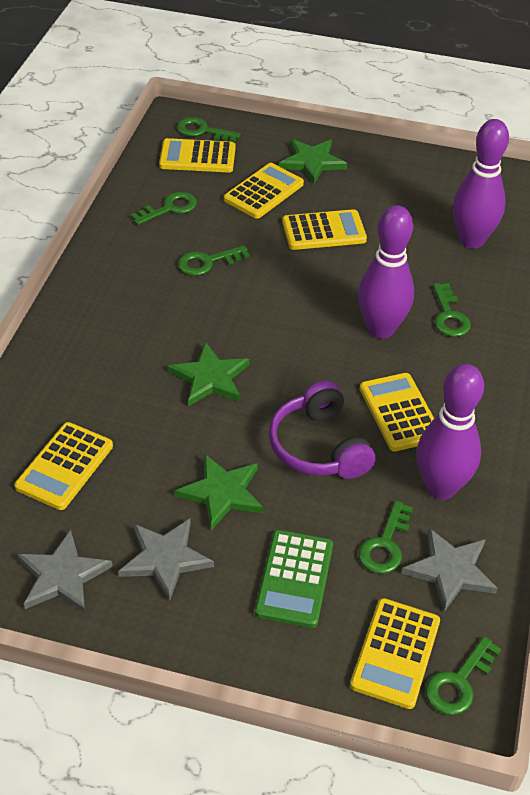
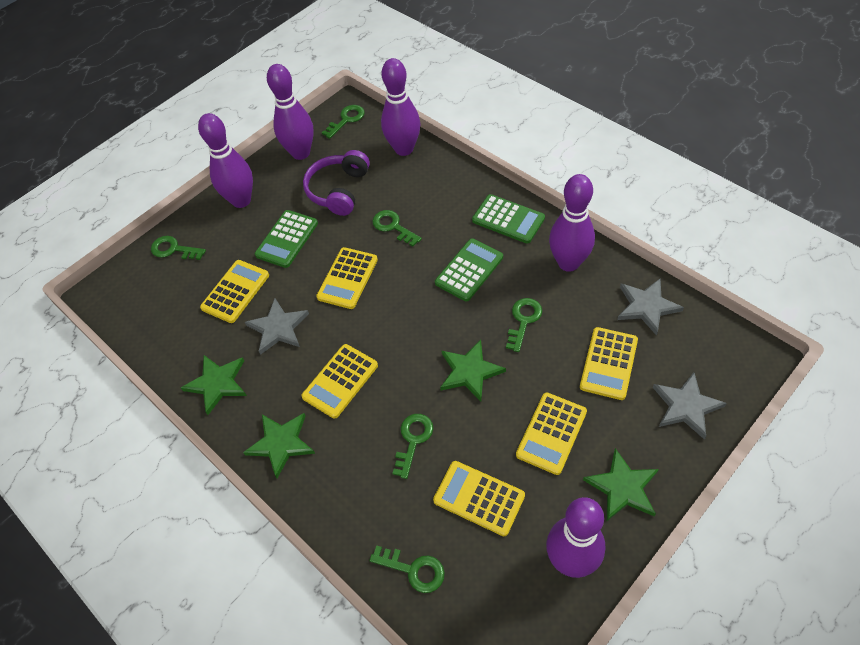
green calculator: [255,530,333,628] = 1 -> [255,210,318,268] [435,238,503,301] [472,194,545,244] = 3
green star: [168,342,250,406] [175,454,263,530] [279,139,347,184] = 3 -> [181,355,247,415] [243,413,315,478] [440,340,506,402] [583,448,659,521] = 4
purple bowling pin: [358,205,414,339] [416,364,484,500] [453,119,509,248] = 3 -> [198,113,253,208] [267,64,314,160] [381,58,420,156] [546,497,606,578] [549,174,595,272] = 5

